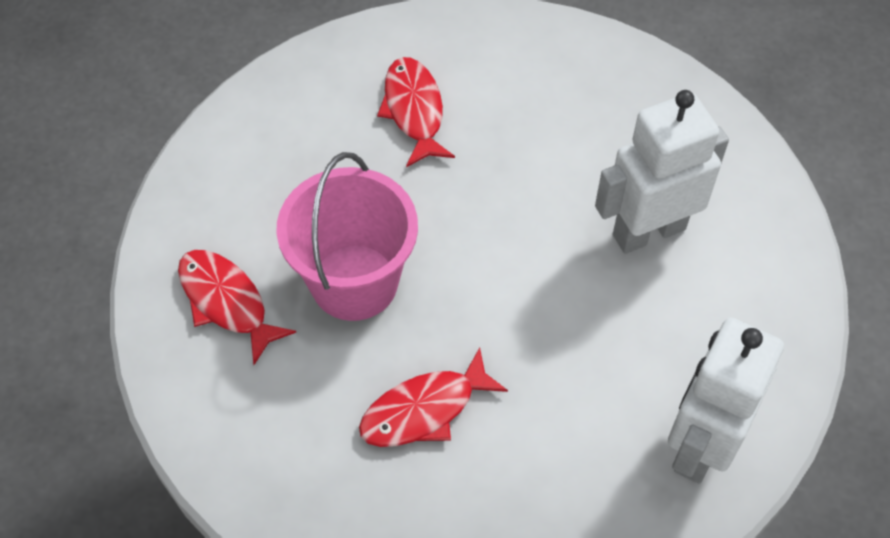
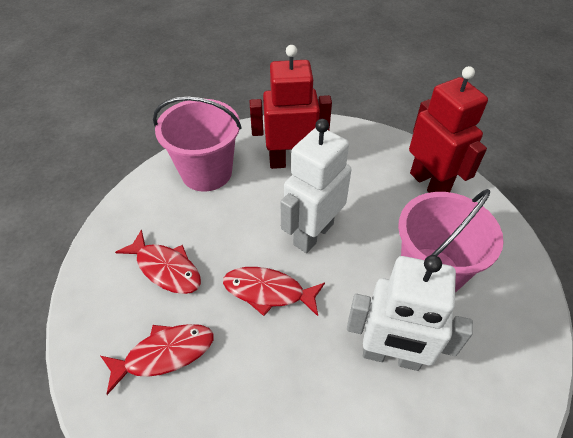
pink bucket: [277,152,418,321] = 1 -> [153,97,242,192] [398,189,504,293] = 2
red robot: none = 0 -> [249,45,332,169] [409,66,488,193] = 2

